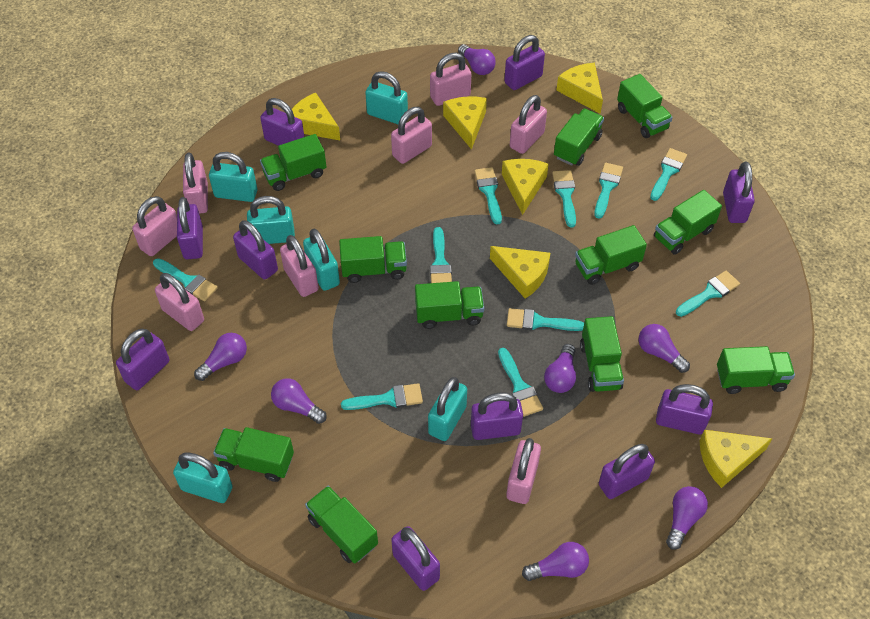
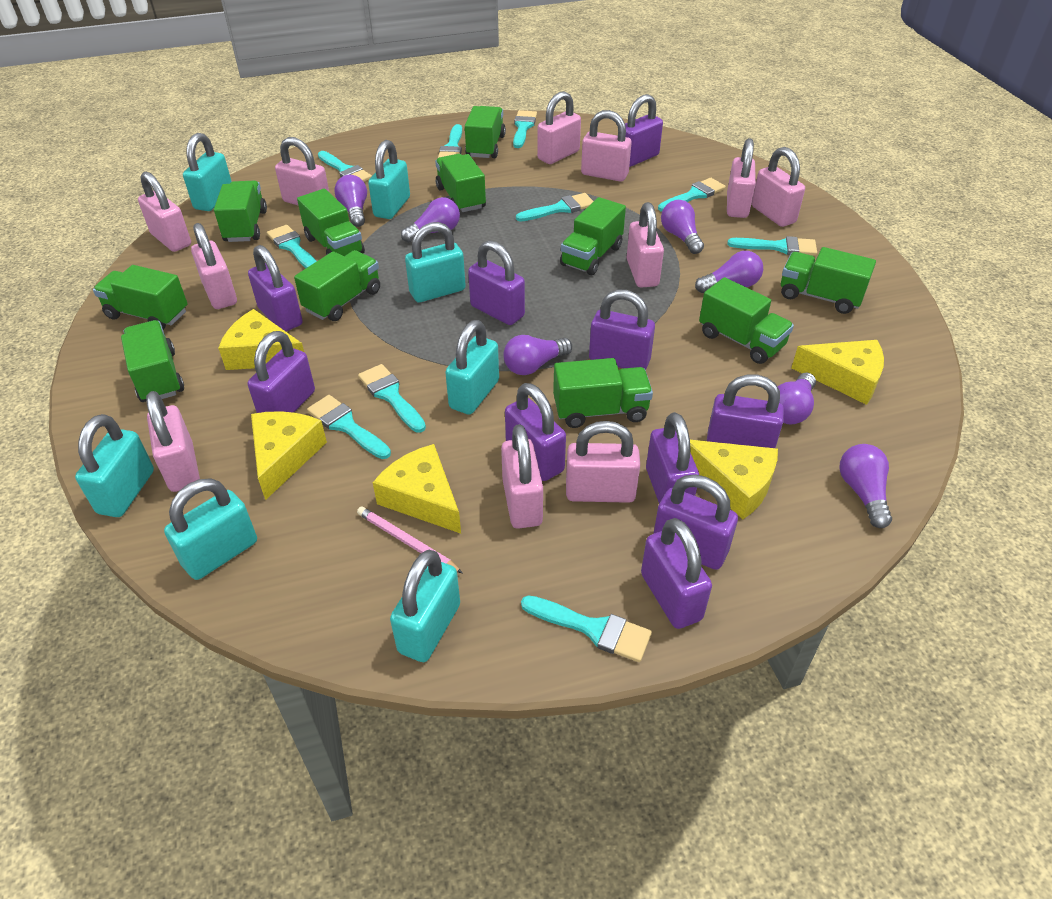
pink padlock: [132,196,177,256] [155,273,204,331] [183,152,208,214] [280,235,319,297] [391,107,432,164] [430,53,471,106] [506,438,541,504] [510,95,547,154] = 8 -> [138,172,191,252] [146,391,200,492] [191,223,237,309] [275,137,329,205] [501,424,543,529] [537,91,581,164] [566,421,640,503] [581,110,632,182] [627,202,664,288] [727,138,756,218] [752,147,805,227] = 11
pink pencil: none = 0 -> [357,507,463,573] = 1
turquoise padlock: [173,452,233,503] [209,152,257,202] [247,196,295,244] [303,229,340,291] [365,71,408,124] [428,377,467,441] = 6 -> [75,414,154,517] [164,478,257,580] [183,133,232,211] [368,140,410,219] [390,550,460,662] [405,222,466,302] [445,320,499,415] = 7
yellow cheese: [292,93,340,140] [443,96,487,150] [490,246,550,299] [502,159,549,215] [556,63,603,114] [700,430,773,488] = 6 -> [218,309,304,370] [251,411,327,500] [373,444,461,534] [690,440,778,519] [792,340,884,405] = 5

